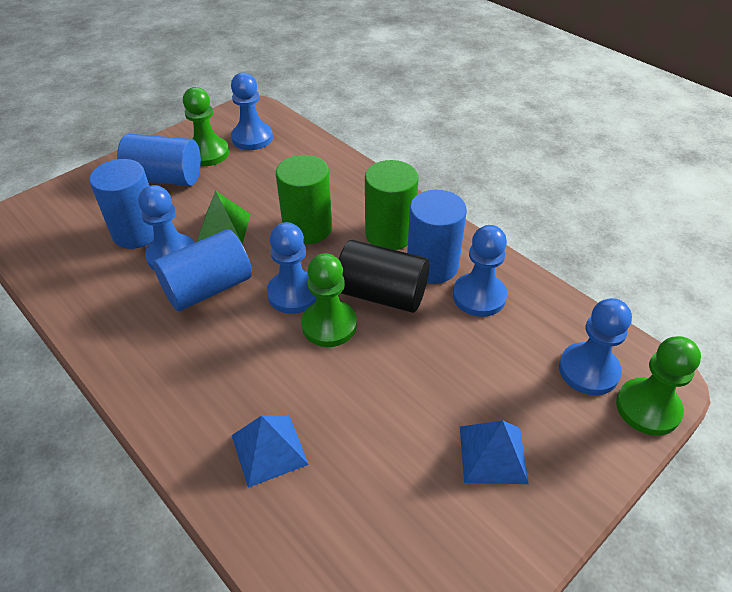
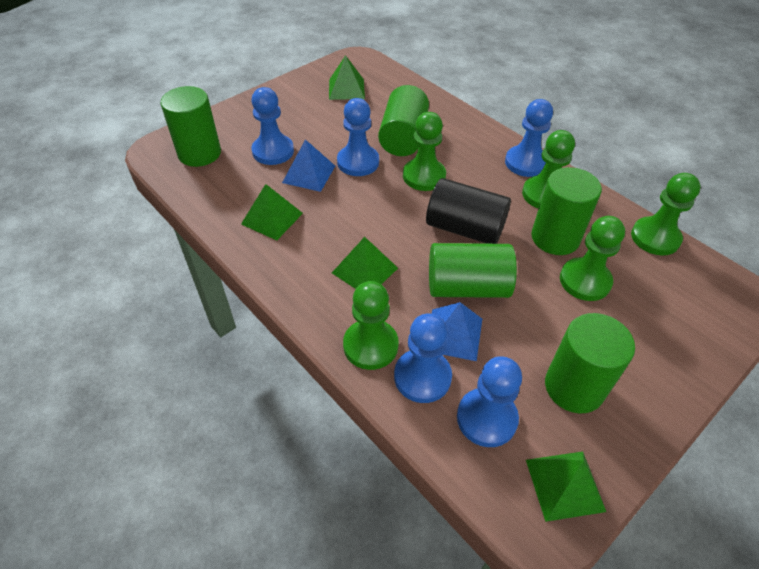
blue cylinder: [89,159,154,249] [117,134,201,186] [153,229,252,311] [407,190,467,284] = 4 -> none = 0
green cylinder: [276,155,332,244] [365,160,419,250] = 2 -> [161,86,221,167] [378,85,429,156] [429,243,517,298] [531,167,602,255] [545,313,635,414] = 5
green pawn: [183,87,229,166] [301,253,357,347] [616,336,701,436] = 3 -> [343,281,399,370] [403,112,446,191] [522,130,575,209] [560,216,625,301] [631,173,701,255] = 5
green pyramid: [197,191,250,244] = 1 -> [241,184,303,240] [329,55,365,100] [332,237,398,289] [526,451,606,522] = 4

